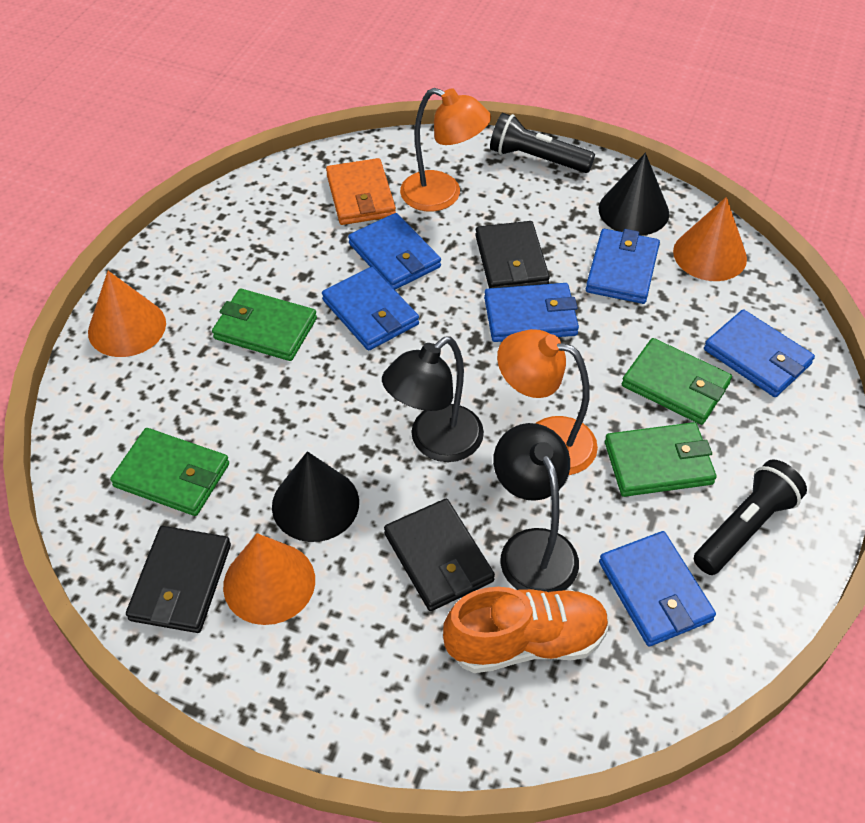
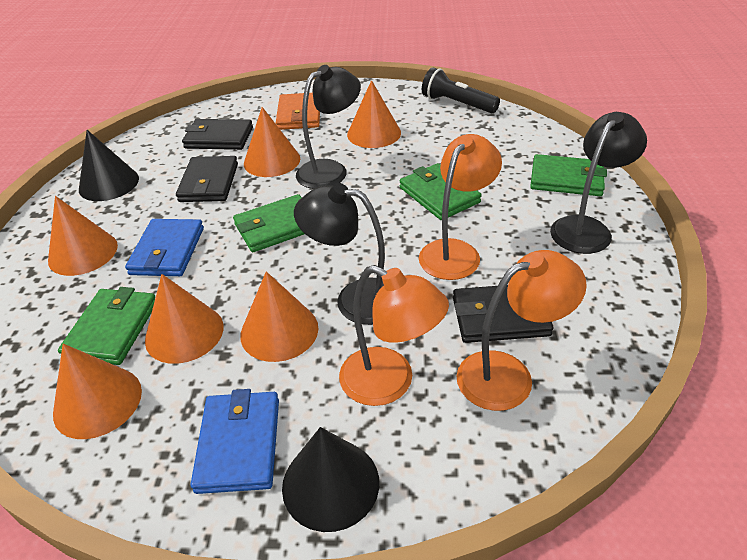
black flashlight: [490,113,595,173] [694,459,807,575] = 2 -> [422,67,500,113] = 1
black lamp: [382,336,484,462] [493,423,579,592] = 2 -> [294,183,385,325] [296,65,361,189] [550,112,647,254] = 3
blue wallet: [322,267,419,351] [348,213,441,290] [484,283,579,342] [586,229,660,304] [599,531,716,647] [704,309,815,397] = 6 -> [125,219,204,276] [190,389,279,494] = 2
orange cone: [88,271,166,357] [223,533,315,625] [673,197,747,281] = 3 -> [48,196,118,276] [53,344,142,439] [145,274,224,364] [240,271,318,362] [244,107,300,177] [347,80,401,148] = 6
orange lamp: [400,88,491,212] [497,329,598,475] = 2 -> [339,265,449,406] [419,134,502,280] [457,250,587,411] = 3
orange shoe: [443,587,609,673] = 1 -> none = 0

